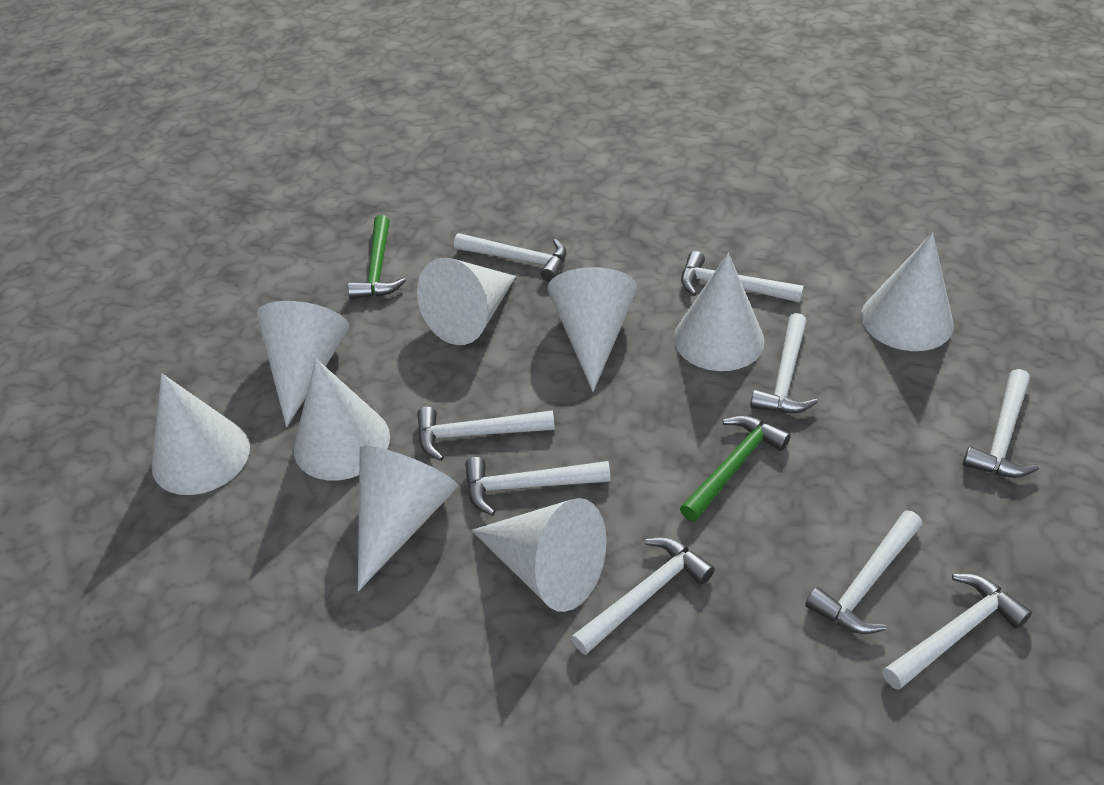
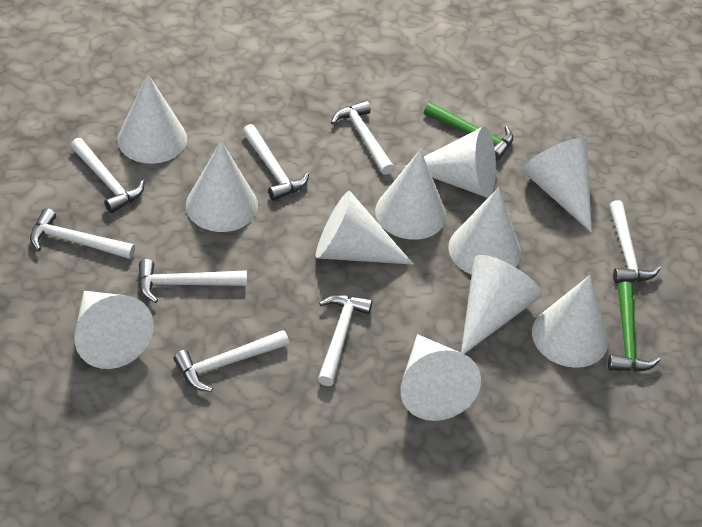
white cone: [151,374,250,495] [257,301,350,427] [293,359,390,481] [358,446,458,591] [417,257,516,345] [471,498,606,612] [548,267,637,392] [674,253,764,371] [861,232,954,351] = 9 -> [75,291,154,369] [117,74,187,164] [186,141,258,232] [316,191,414,265] [375,149,446,240] [400,334,481,421] [404,127,496,198] [448,187,521,275] [461,255,542,354] [522,138,592,233] [532,275,608,368] = 11
white hammer: [417,407,555,461] [454,233,567,282] [465,457,610,516] [571,537,715,655] [681,251,804,303] [750,313,818,413] [805,510,922,634] [882,574,1032,690] [963,369,1039,478] = 9 -> [30,208,135,259] [71,138,145,213] [139,259,247,303] [173,330,289,392] [242,124,309,201] [318,294,372,386] [331,101,394,175] [609,200,661,283] = 8

